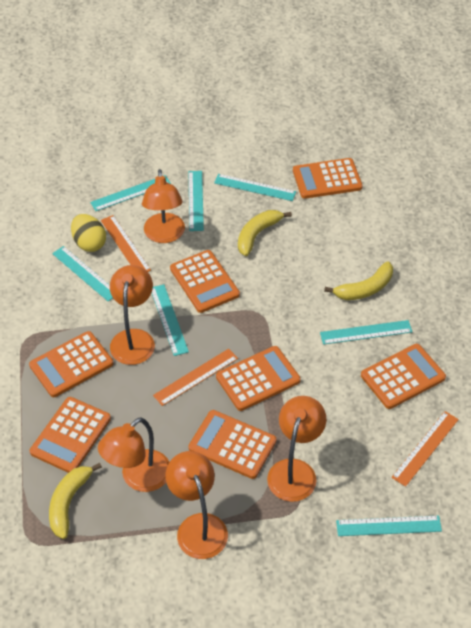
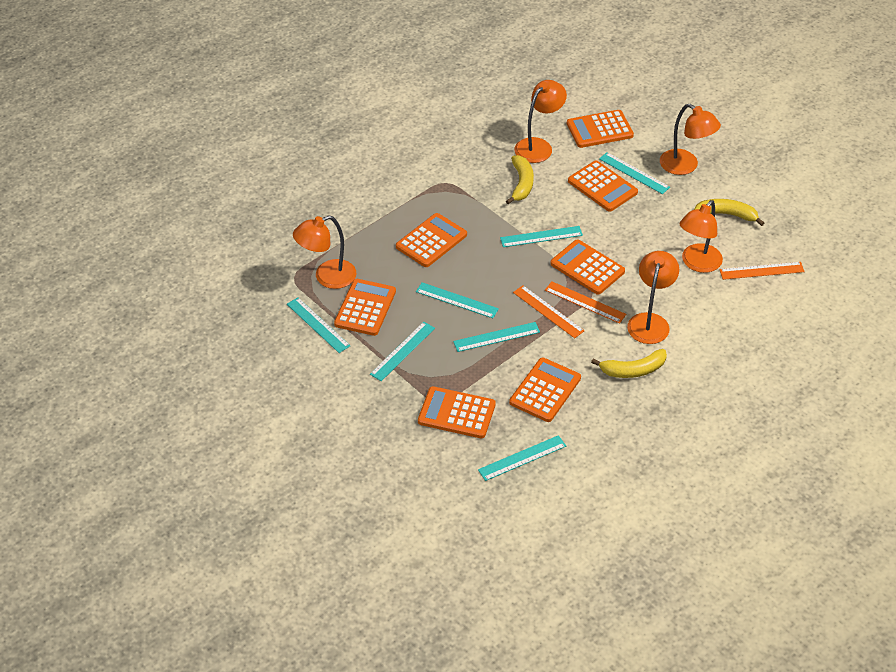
yellow egg: [71,214,106,252] = 1 -> none = 0

